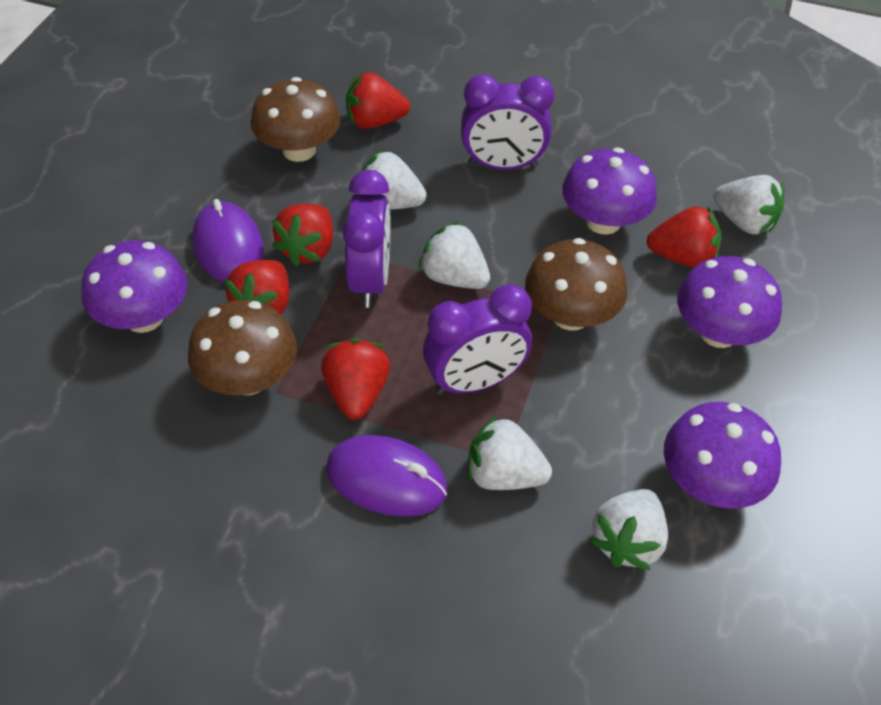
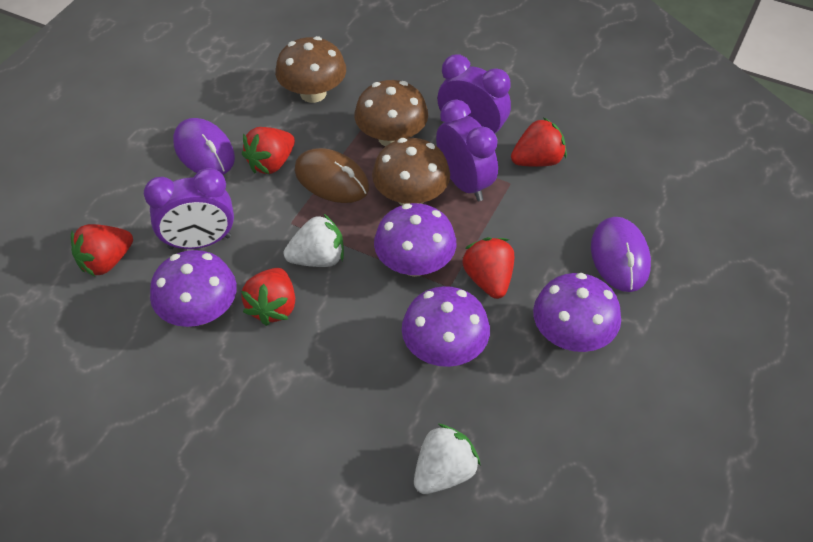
brown mouse: none = 0 -> [294,148,369,203] = 1
white strawberry: [361,150,427,210] [419,221,490,289] [468,415,552,490] [589,489,668,570] [713,175,785,235] = 5 -> [284,214,344,267] [414,424,481,494] = 2

